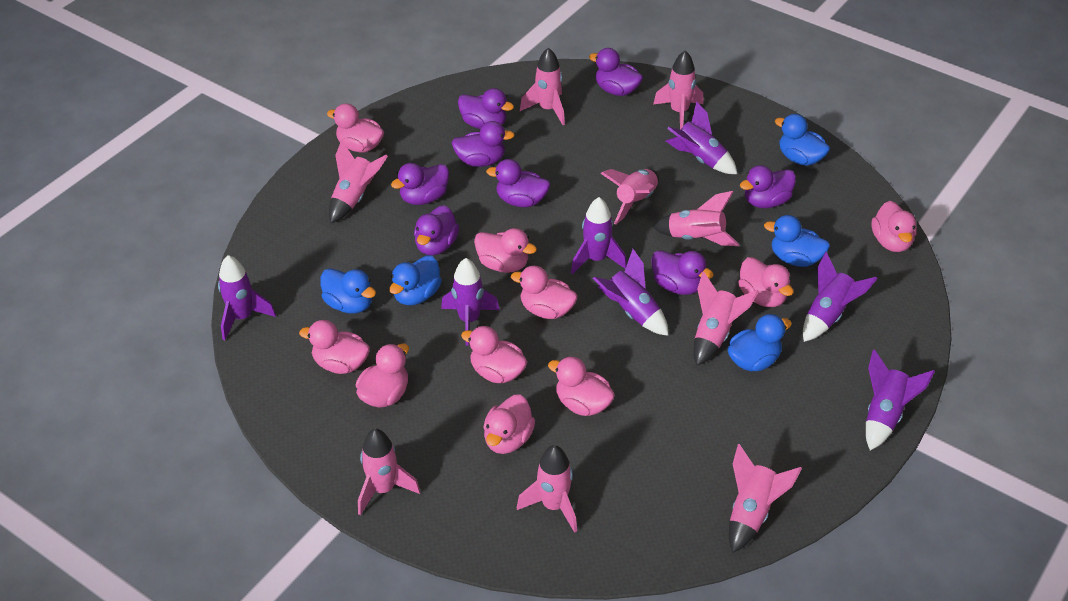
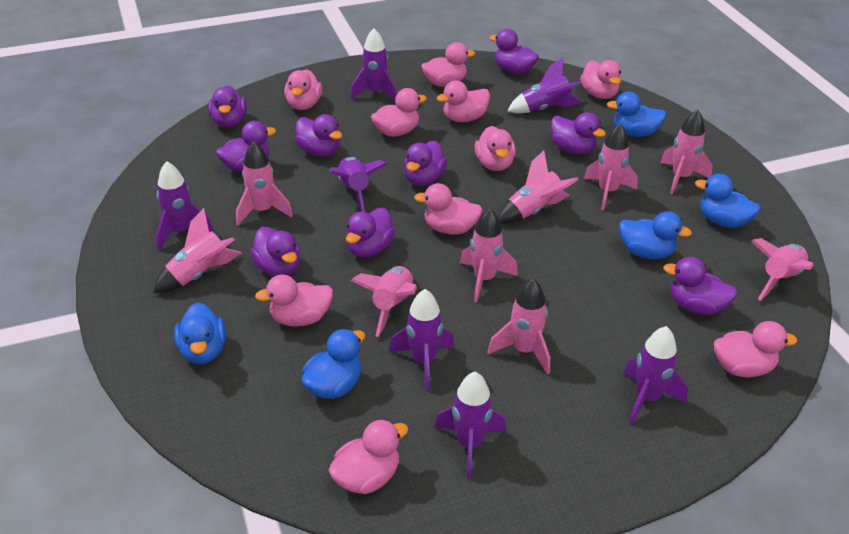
purple duck: [391,163,449,205] [414,205,459,256] [452,121,515,167] [458,88,514,129] [486,159,550,207] [589,48,643,96] [651,250,714,295] [740,165,796,208] = 8 -> [208,85,247,127] [216,121,276,172] [250,227,300,277] [295,114,342,157] [346,208,395,258] [404,141,447,186] [489,29,539,74] [551,112,606,154] [663,257,738,315] = 9

